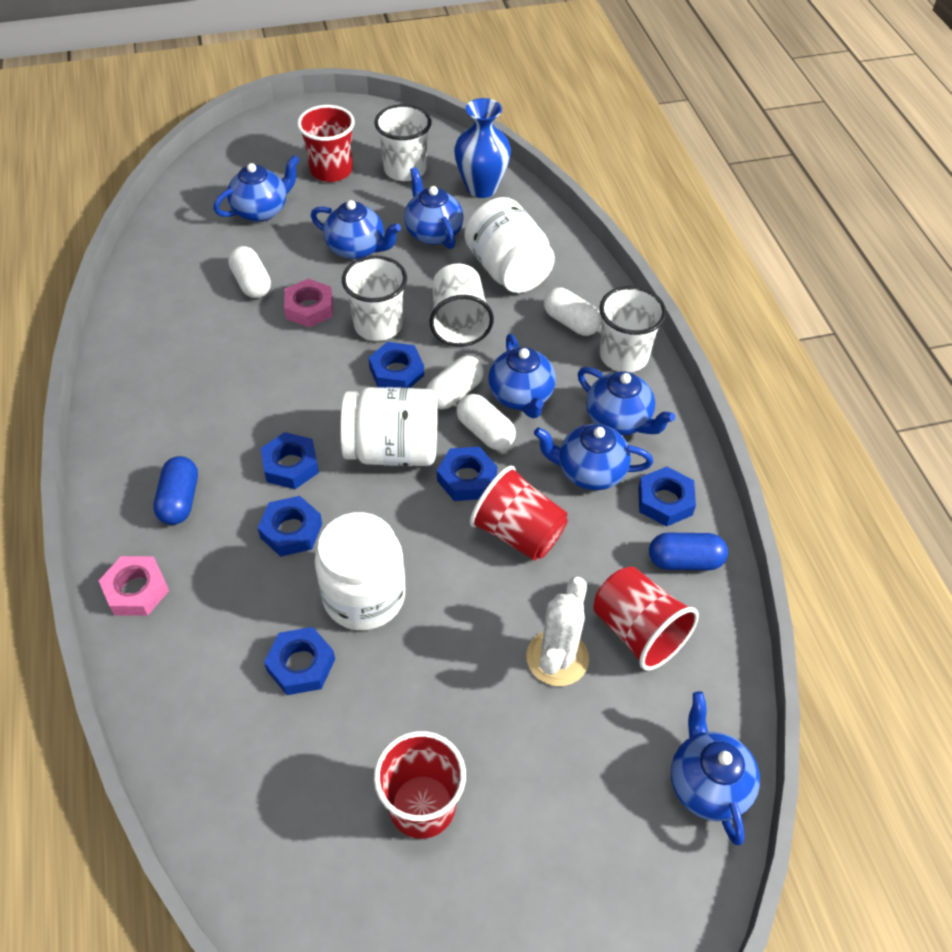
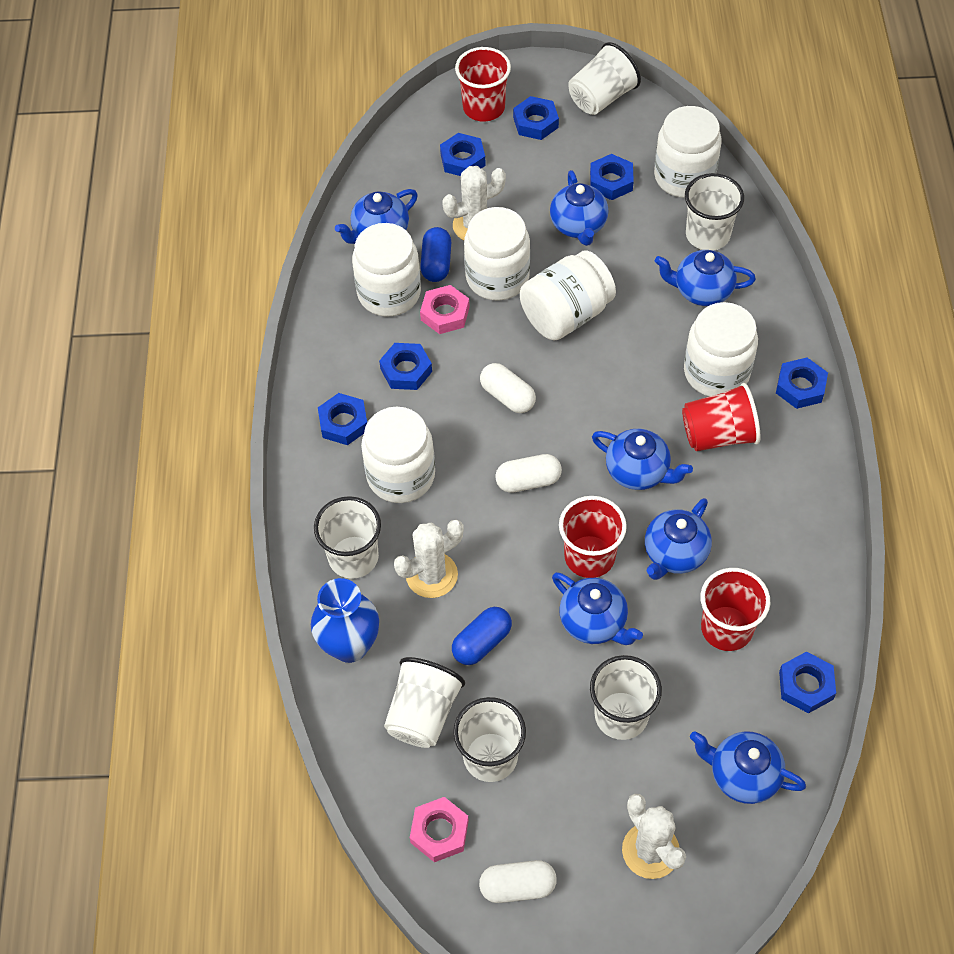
blue nut: [258,496,322,557] [261,432,319,489] [264,627,335,695] [369,342,424,388] [437,447,497,501] [638,467,696,527] = 6 -> [318,393,367,445] [379,343,432,390] [440,133,486,176] [513,96,559,140] [590,154,634,200] [776,358,828,409] [779,652,836,713] = 7
white cactus: [526,577,589,686] = 1 -> [394,520,464,598] [442,166,506,240] [622,794,686,879] = 3
white capsule: [228,246,271,298] [426,356,484,409] [456,394,516,450] [544,287,602,336] = 4 -> [479,860,557,903] [480,363,536,413] [495,454,562,493] = 3
white cup: [342,256,407,341] [374,104,431,181] [430,264,494,347] [600,286,666,372] = 4 -> [314,496,381,579] [384,657,465,748] [453,697,526,782] [568,42,641,115] [590,655,662,740] [685,173,744,250] = 6
white jar: [315,512,405,630] [340,387,438,466] [465,197,555,293] = 3 -> [352,223,421,316] [361,406,435,503] [464,207,530,300] [520,251,616,340] [654,106,722,198] [684,302,758,397] = 6

